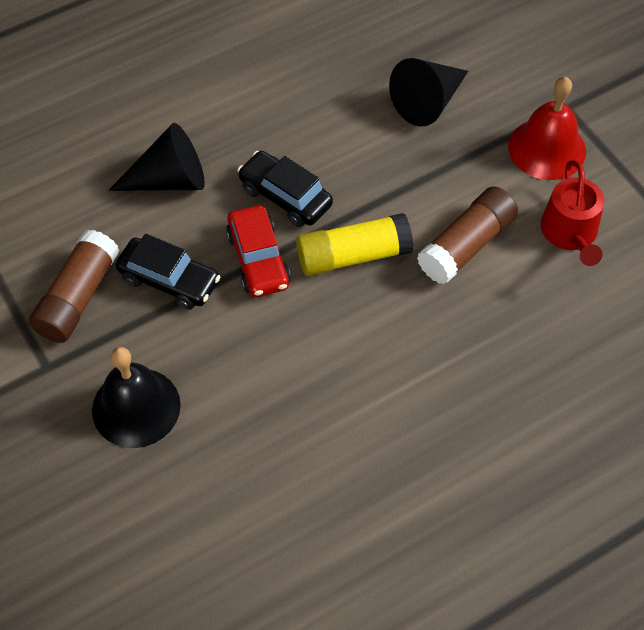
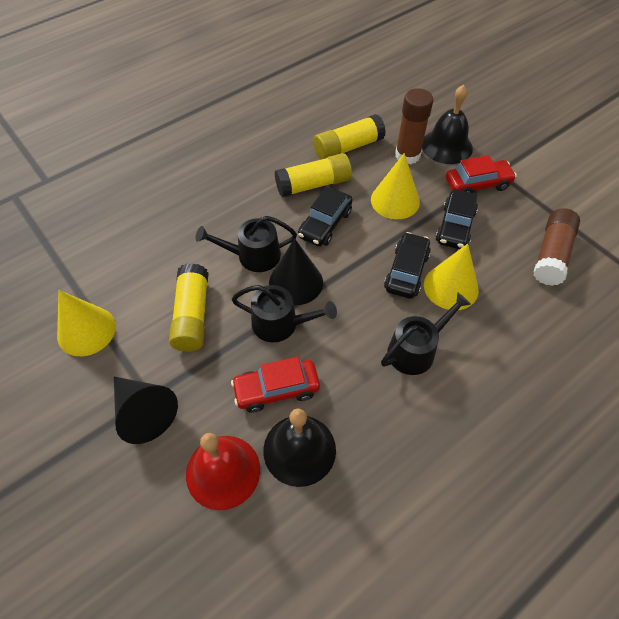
black bell: [92,347,181,448] = 1 -> [263,409,336,487] [422,85,473,164] = 2
black car: [115,234,220,310] [237,151,333,227] = 2 -> [298,187,353,246] [384,232,431,299] [435,189,478,249] = 3
black watering can: none = 0 -> [195,216,297,272] [231,285,337,342] [381,292,471,375] = 3
red car: [226,205,291,297] = 1 -> [231,357,320,413] [446,155,517,193] = 2
red watering can: [541,160,604,266] = 1 -> none = 0
yellow cone: none = 0 -> [57,290,116,356] [371,153,420,219] [424,244,479,310] = 3
yellow glue stick: [296,213,413,276] = 1 -> [169,263,209,352] [275,153,352,197] [313,114,386,160] = 3

